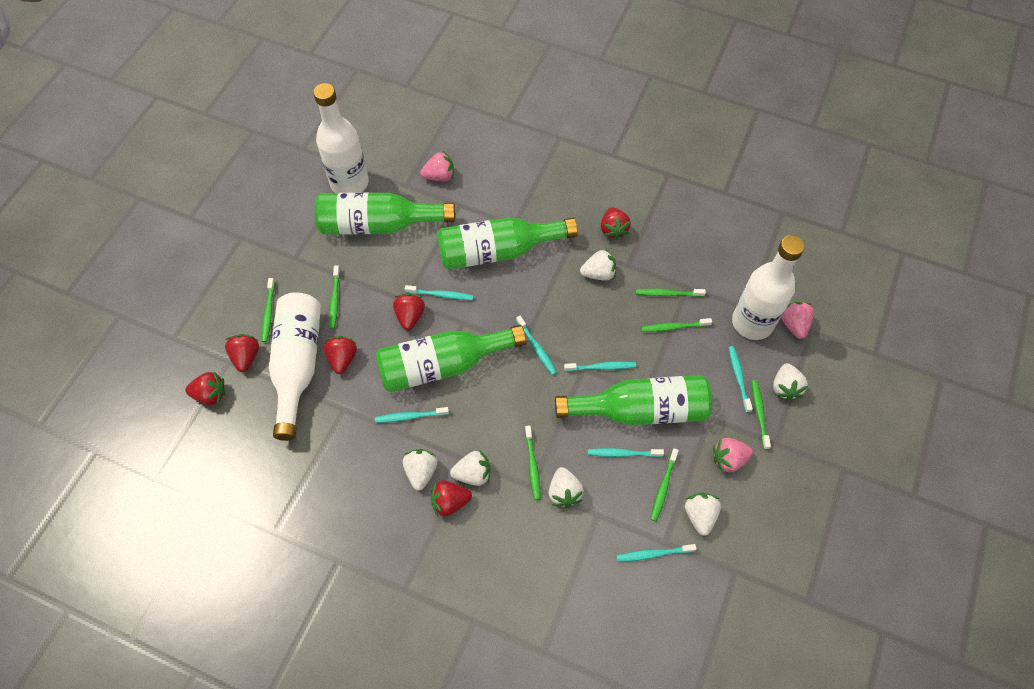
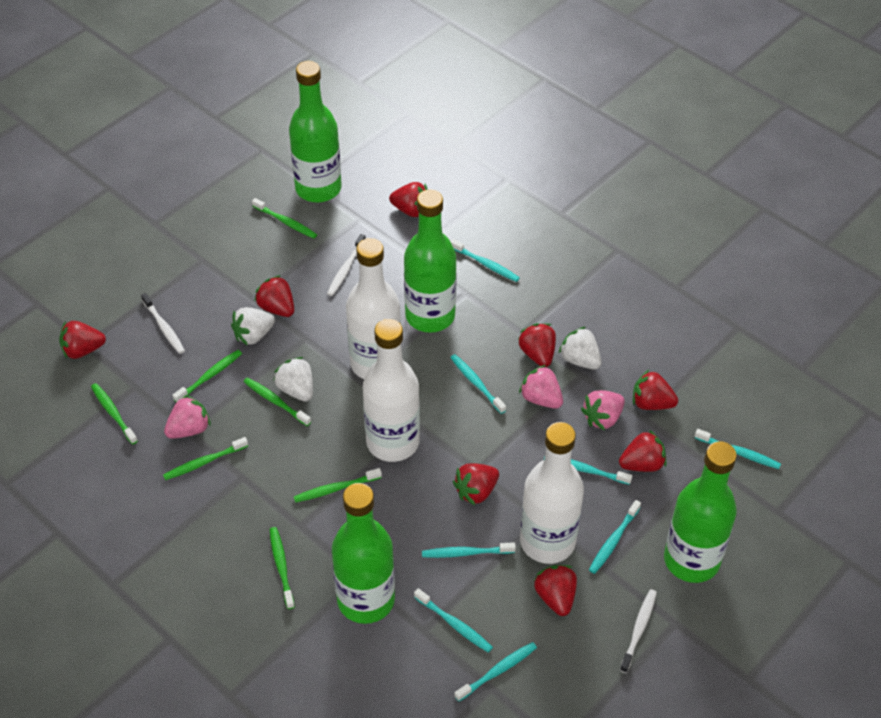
red strawberry: [185,372,225,405] [225,334,259,372] [324,336,357,374] [393,293,425,331] [431,480,472,516] [601,207,631,240] = 6 -> [59,321,106,359] [254,275,294,317] [389,182,428,217] [453,463,499,505] [518,323,556,367] [534,565,577,616] [619,430,666,472] [633,370,678,410] = 8
turquoise toothbrush: [375,407,449,423] [405,285,473,300] [516,316,557,375] [564,361,636,371] [587,448,664,457] [616,544,696,562] [728,346,753,413] = 7 -> [414,588,493,653] [422,542,516,558] [450,354,506,414] [451,239,520,282] [454,642,537,702] [544,456,632,485] [589,500,641,574] [695,429,781,469] = 8
white strawberry: [403,449,437,491] [450,451,491,486] [548,467,584,508] [580,249,616,281] [685,493,721,536] [773,363,808,401] = 6 -> [231,307,275,346] [273,357,313,402] [558,327,602,370] = 3
white toothbrush: none = 0 -> [141,293,185,354] [327,234,366,296] [620,589,657,673] = 3

